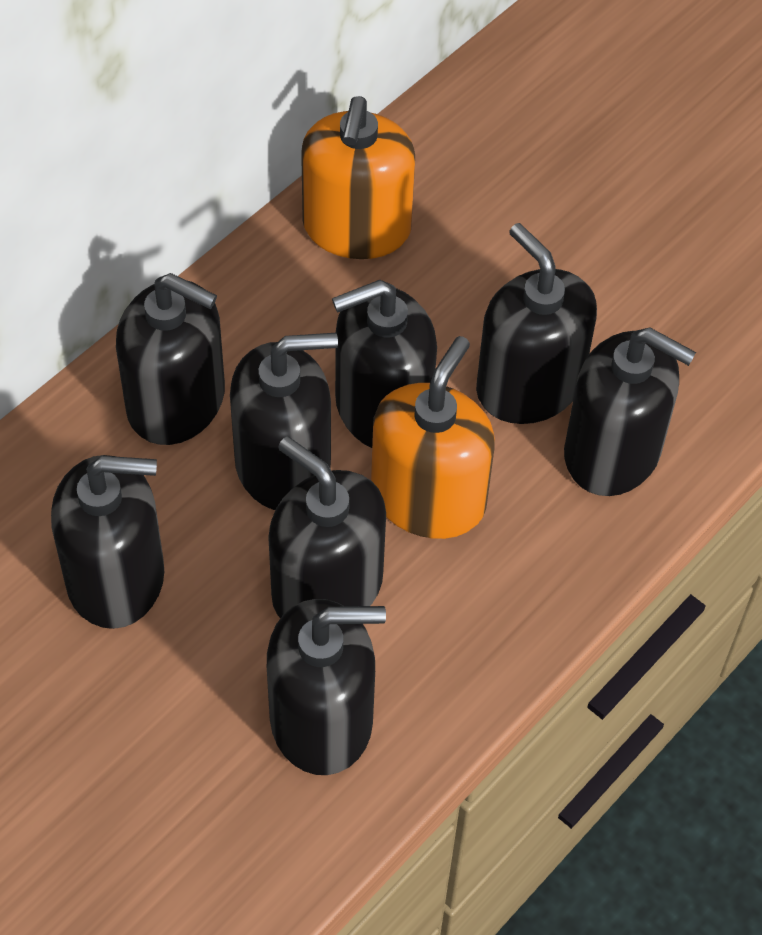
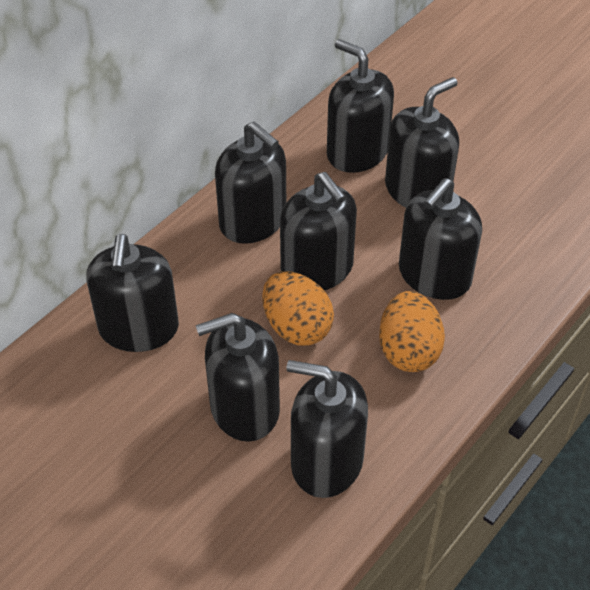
orange egg: none = 0 -> [262,271,334,345] [379,291,445,372] = 2
orange soap dispenser: [301,96,415,259] [371,336,495,539] = 2 -> none = 0

